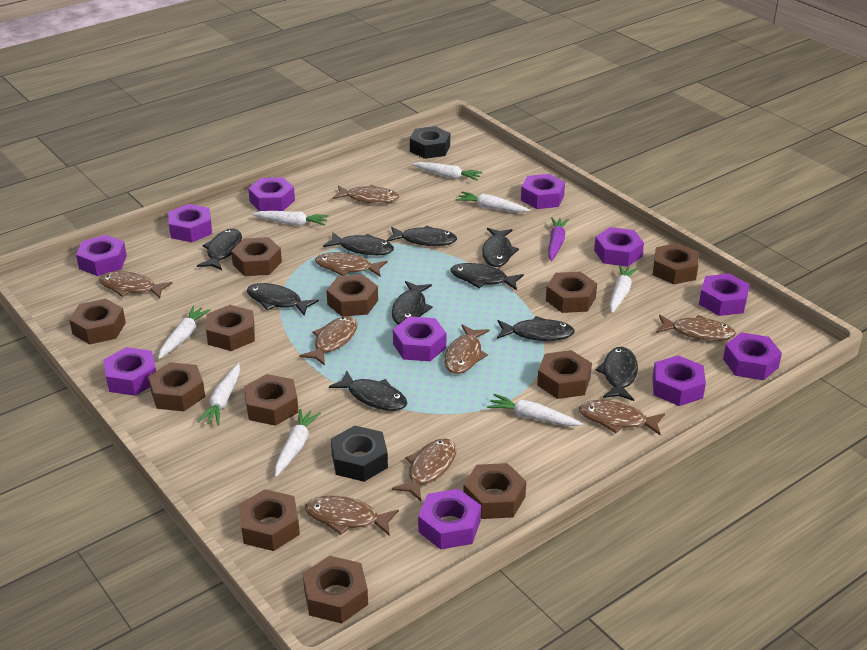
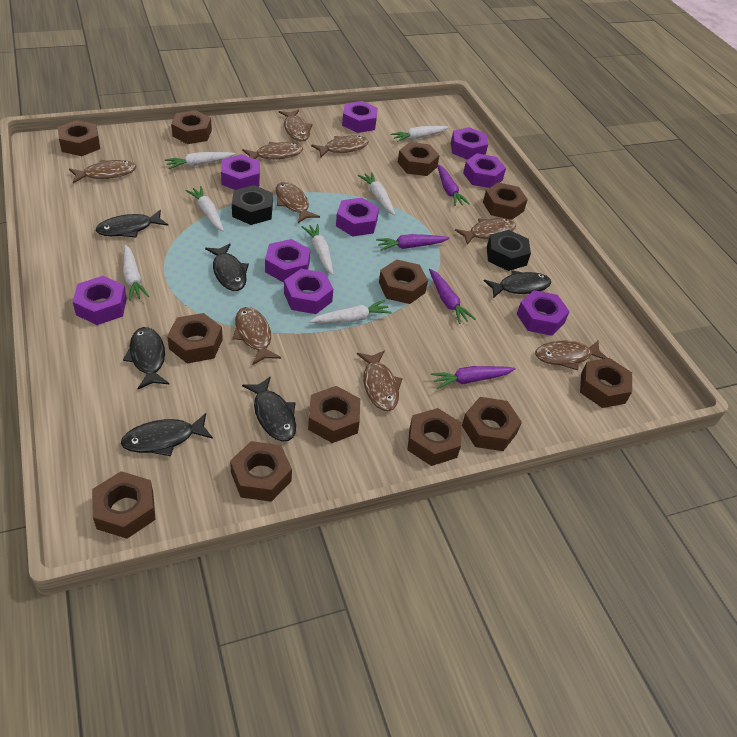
black fish: [197,229,242,270] [247,283,319,316] [323,233,394,255] [329,371,407,411] [386,225,457,246] [392,281,433,325] [450,263,524,291] [482,228,519,267] [497,316,575,341] [596,347,638,401] = 10 -> [96,210,168,238] [121,413,213,456] [123,327,169,389] [205,243,249,291] [242,376,296,442] [484,270,551,298] = 6
purple carrot: [548,217,569,261] = 1 -> [376,234,450,251] [429,269,475,324] [431,366,516,389] [437,164,470,206] = 4
purple nut: [76,235,127,276] [103,347,156,396] [168,204,212,242] [248,177,295,211] [393,316,446,361] [418,489,481,549] [521,174,565,209] [594,227,644,267] [652,355,706,406] [699,274,750,316] [723,332,782,380] = 11 -> [73,276,127,325] [221,154,260,190] [265,239,310,283] [284,269,333,314] [336,198,379,237] [342,101,378,133] [451,127,488,160] [463,153,506,188] [517,290,570,336] = 9
white carrot: [158,306,210,359] [197,363,240,425] [252,211,329,226] [275,409,321,477] [412,162,483,181] [456,192,530,212] [487,394,582,426] [610,265,638,313] = 8 -> [123,244,150,301] [165,152,235,169] [186,186,224,232] [302,224,334,275] [309,300,392,323] [358,172,395,215] [390,126,449,142] = 7

